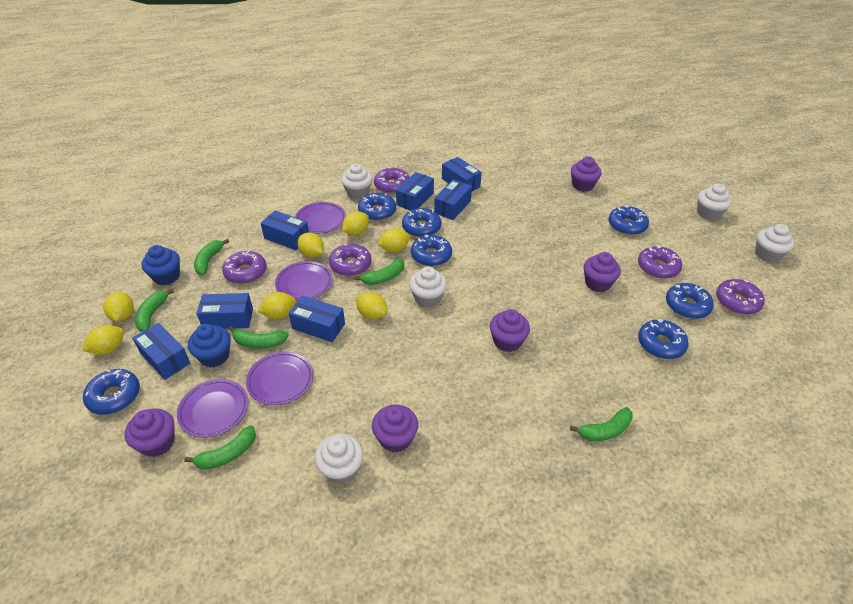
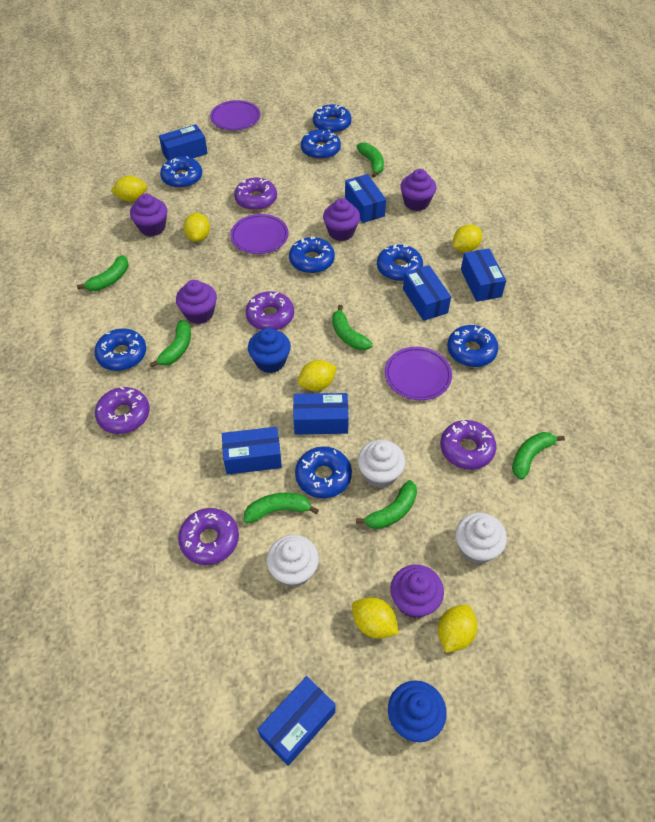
blue donut: [83,369,140,415] [358,193,396,221] [402,208,441,237] [411,235,452,267] [608,205,649,235] [638,319,689,359] [666,283,714,319] = 7 -> [95,328,146,371] [160,156,202,188] [289,236,335,273] [295,446,352,498] [301,129,341,160] [313,104,352,133] [377,244,423,281] [447,325,499,367] = 8
green banana: [135,289,174,332] [184,425,256,470] [194,239,229,275] [229,326,289,349] [354,258,404,285] [570,407,633,441] = 6 -> [77,255,129,291] [150,320,191,367] [244,493,319,523] [332,305,373,350] [356,142,384,178] [356,480,417,529] [512,432,565,480] = 7
purple plate: [177,379,248,438] [246,352,313,405] [275,261,333,301] [295,202,346,234] = 4 -> [210,100,260,131] [230,214,289,254] [385,347,452,400] = 3
white cupcake: [314,434,363,484] [341,163,372,199] [409,267,447,308] [697,183,732,220] [755,224,795,263] = 5 -> [267,535,319,587] [358,440,405,488] [455,512,507,564] = 3
yellow lemon: [82,325,124,355] [103,292,134,322] [258,292,296,319] [297,232,324,258] [342,211,369,235] [356,292,387,319] [377,228,410,252] = 7 -> [111,176,147,201] [184,213,210,242] [298,360,337,391] [352,597,399,639] [438,605,478,653] [453,224,482,252] = 6

